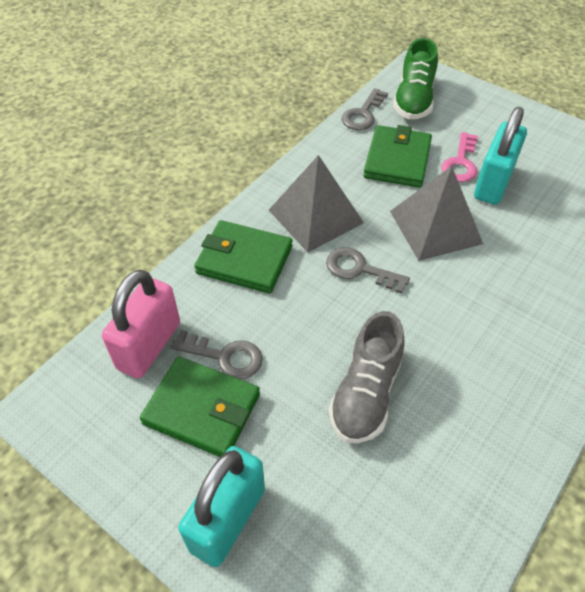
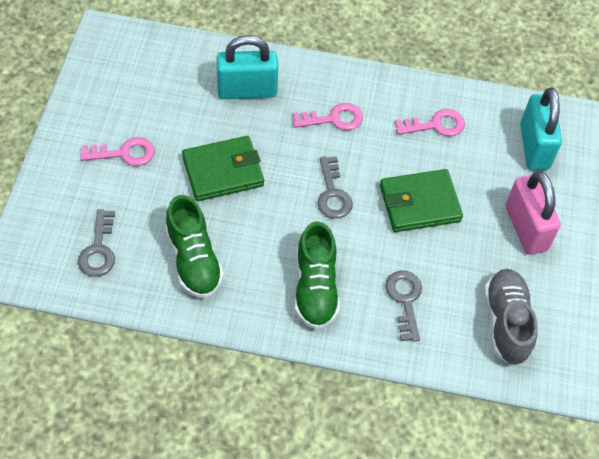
green shoe: [393,38,438,119] = 1 -> [165,195,224,298] [295,221,340,329] = 2
green wallet: [140,356,260,457] [194,220,292,294] [363,125,432,188] = 3 -> [182,136,264,201] [380,169,463,232] = 2
grey pyramid: [269,155,364,253] [390,166,483,261] = 2 -> none = 0
pink key: [441,132,478,182] = 1 -> [81,137,155,166] [293,103,363,131] [395,109,465,136] = 3

